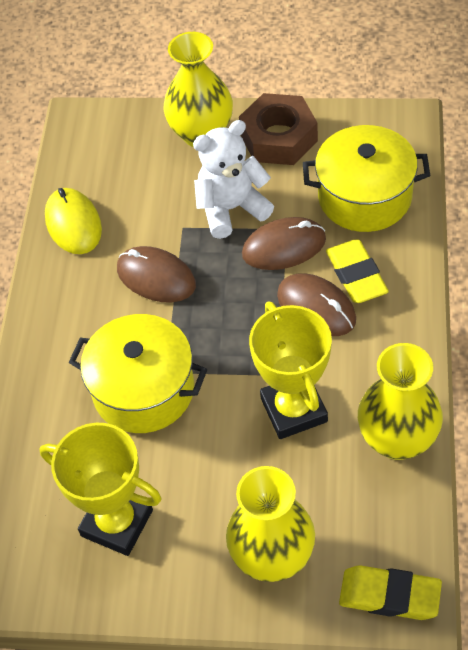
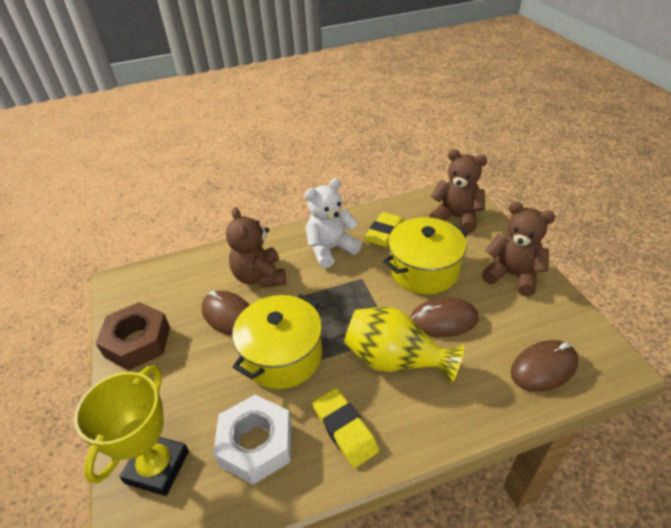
brown teddy bear: none = 0 -> [226,207,286,288] [429,149,487,233] [482,202,555,296] = 3
white nut: none = 0 -> [213,395,291,485] = 1
yellow mouse: [45,188,102,254] = 1 -> none = 0
yellow trophy: [39,423,161,556] [249,301,332,439] = 2 -> [74,366,189,496] = 1
yellow vase: [163,32,233,147] [226,466,315,582] [358,343,443,460] = 3 -> [344,307,464,384] = 1

